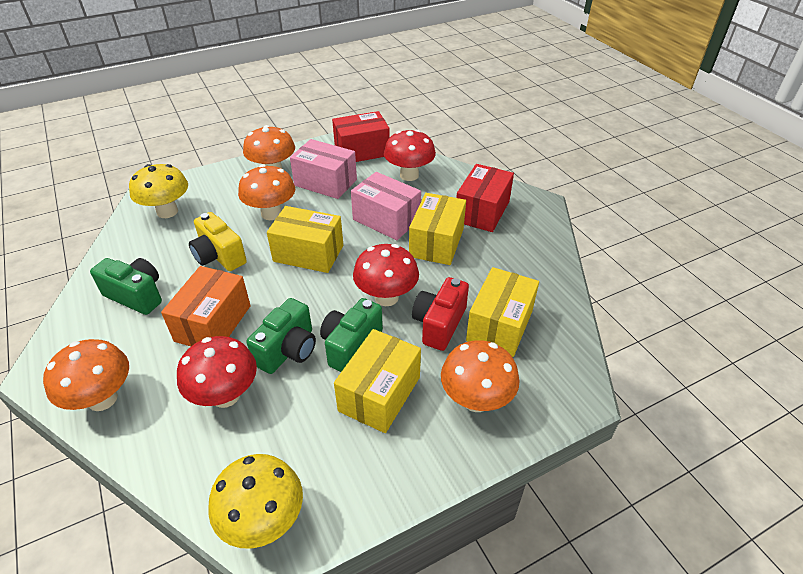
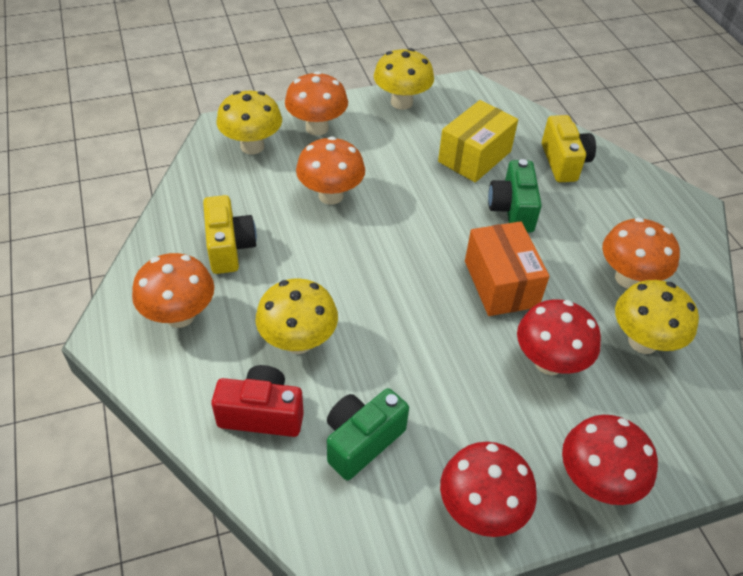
green camera: [90,258,162,315] [246,298,316,374] [320,298,383,372] = 3 -> [327,388,409,480] [488,159,542,232] = 2
pink box: [290,139,357,199] [351,172,421,240] = 2 -> none = 0
red box: [332,111,390,162] [456,164,514,232] = 2 -> none = 0
yellow box: [267,206,343,273] [334,329,421,433] [409,193,466,265] [466,267,539,357] = 4 -> [438,100,518,182] = 1
yellow camera: [189,212,247,271] = 1 -> [203,195,257,274] [542,115,596,182] = 2
yellow mushroom: [129,164,188,218] [208,454,303,549] = 2 -> [216,91,282,154] [256,278,338,354] [374,48,434,110] [615,280,699,354] = 4

